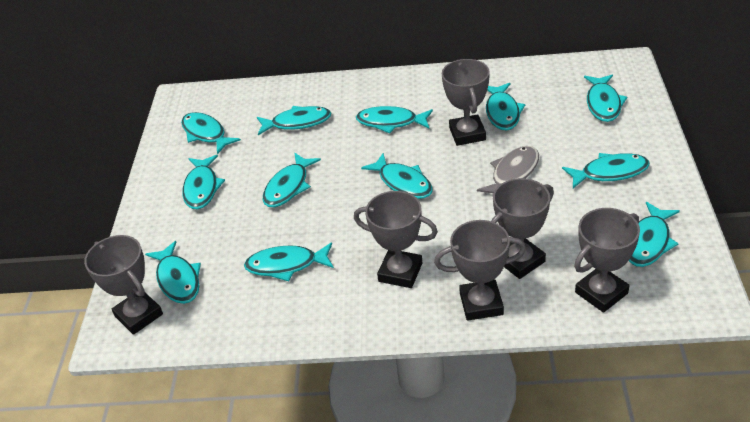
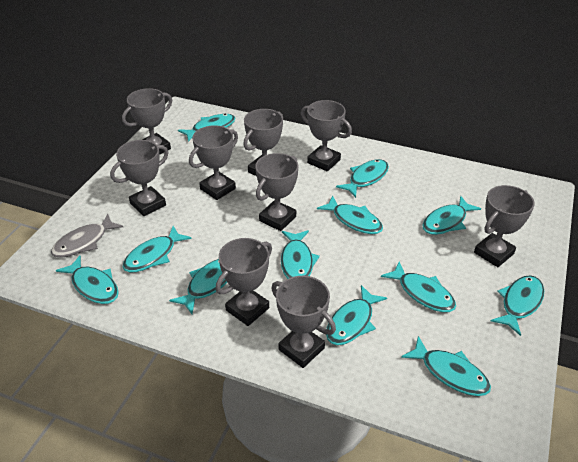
grey trophy: [84,235,163,335] [354,191,438,288] [434,220,526,321] [442,59,490,146] [491,178,554,279] [574,208,640,313] = 6 -> [110,140,169,216] [122,88,172,155] [189,125,238,200] [216,238,272,326] [243,109,283,176] [255,153,299,231] [271,276,336,368] [301,100,352,171] [474,185,535,267] = 9

